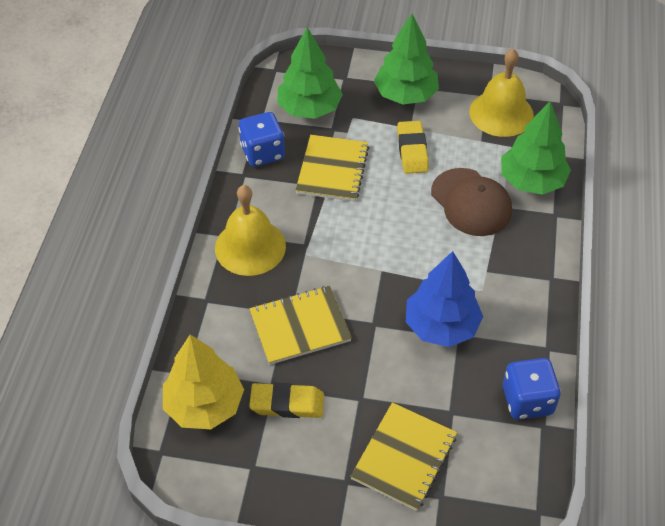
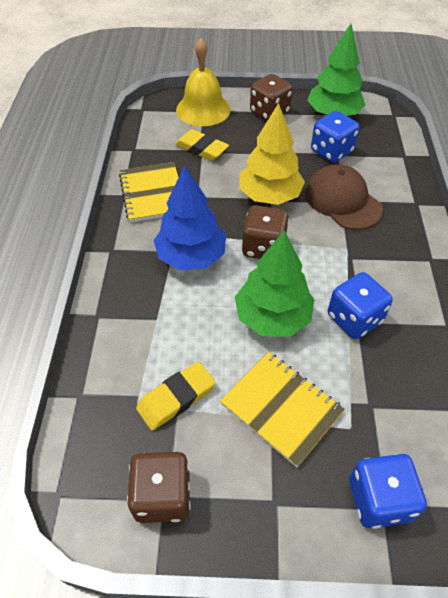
blue dice: [238,112,285,167] [503,358,561,420] = 2 -> [311,111,359,163] [328,272,393,339] [349,454,427,529] = 3
brown dice: none = 0 -> [127,452,191,523] [242,205,289,259] [250,74,293,121] = 3
green tree: [277,27,343,119] [374,14,439,105] [501,101,571,195] = 3 -> [235,230,315,337] [307,24,365,116] = 2
yellow bell: [215,185,286,276] [469,49,534,137] = 2 -> [176,38,231,126] = 1
yellow notebook: [249,286,352,365] [295,135,369,202] [350,402,457,511] = 3 -> [119,162,179,222] [220,352,345,467] = 2

